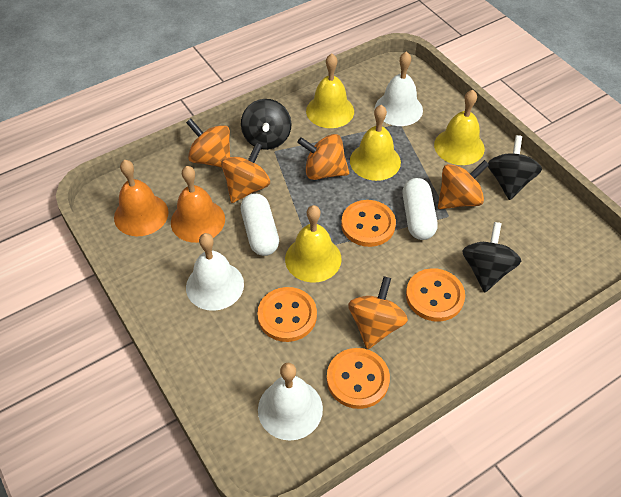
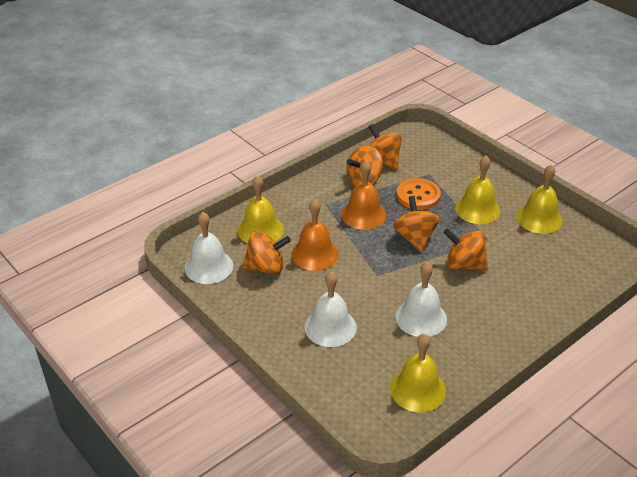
black spinning top: [241,99,291,150] [462,222,521,292] [488,135,542,200] = 3 -> none = 0
orange button: [257,287,317,342] [327,348,390,409] [341,200,396,247] [406,268,465,322] = 4 -> [396,178,441,210] = 1
white capsule: [241,193,279,256] [403,178,437,240] = 2 -> none = 0

